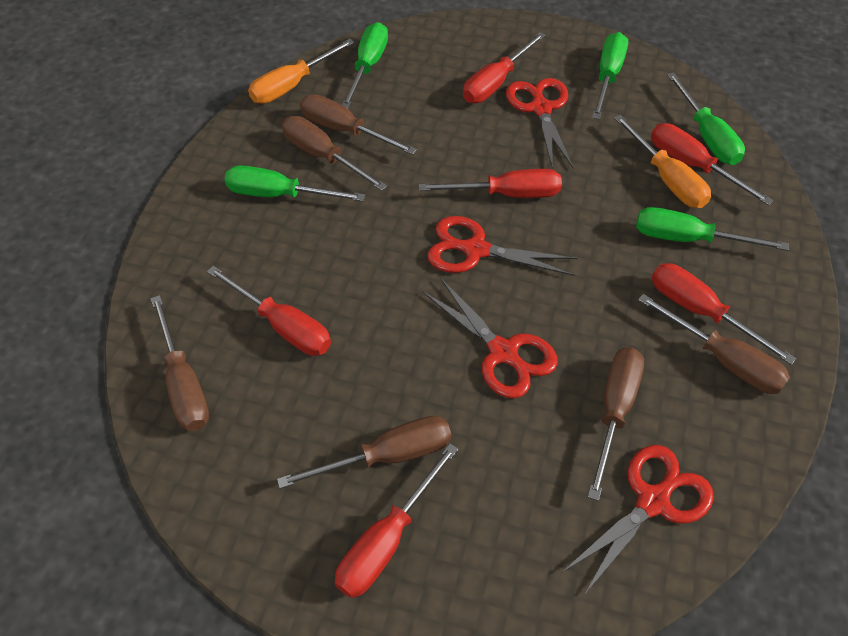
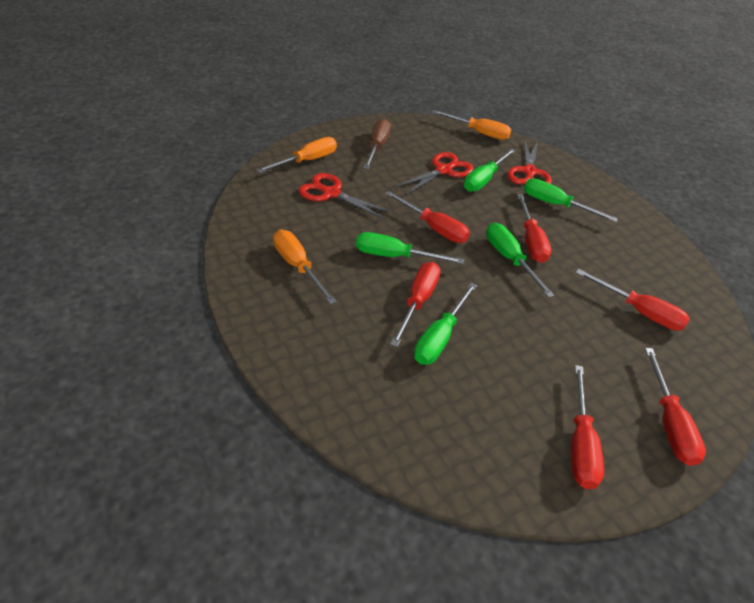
brown screwdriver: [151,295,209,431] [277,416,451,489] [282,116,388,191] [300,94,417,155] [588,348,644,501] [638,294,790,394] = 6 -> [363,119,391,169] = 1
orange screwdriver: [248,39,355,104] [614,115,711,208] = 2 -> [256,137,337,173] [273,230,336,304] [432,110,511,140] = 3
red scissors: [422,277,558,399] [427,216,577,276] [506,78,574,169] [562,445,714,595] = 4 -> [298,173,392,219] [396,152,474,195] [508,140,552,185] = 3

